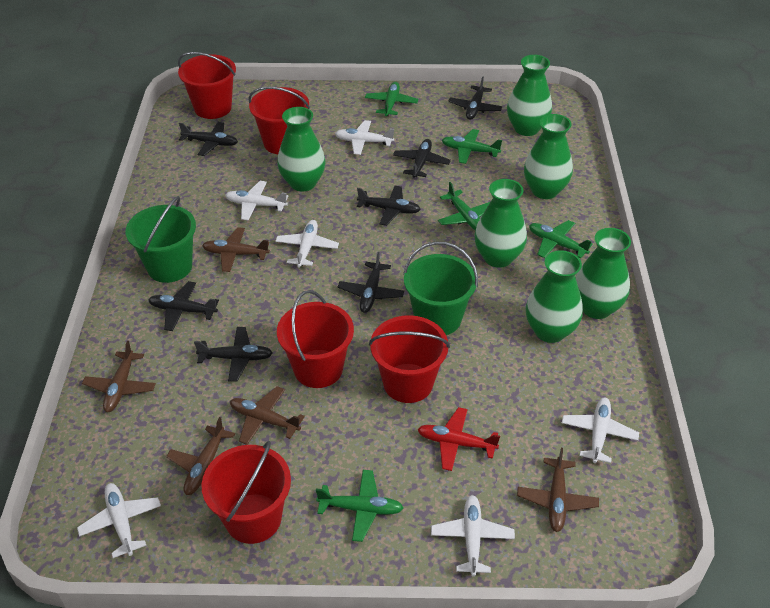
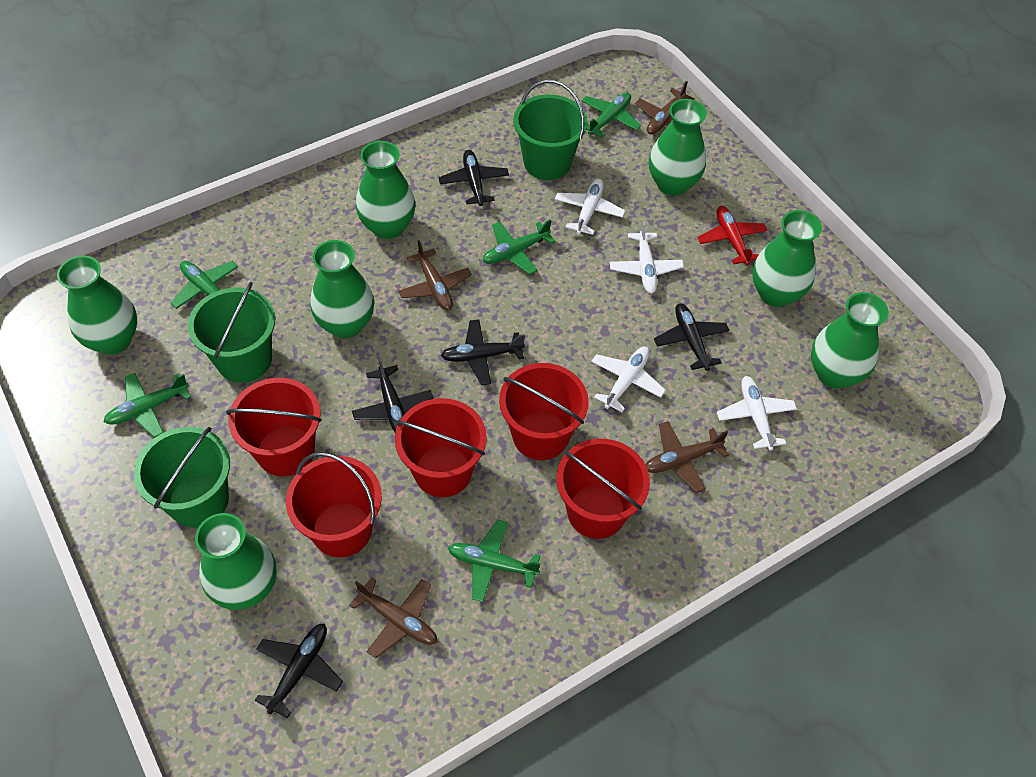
black plane: [148,281,219,331] [179,122,238,156] [194,327,273,382] [338,252,404,313] [357,186,421,226] [393,139,451,178] [448,77,502,120] = 7 -> [255,624,343,718] [352,357,433,432] [438,150,509,206] [441,319,525,385] [654,303,730,370] = 5
brown plane: [82,341,156,412] [166,417,235,495] [202,227,270,272] [230,386,305,445] [517,448,599,532] = 5 -> [349,577,437,658] [398,240,472,310] [635,81,695,135] [645,421,729,493] = 4
green bucket: [126,196,196,283] [403,242,478,335] = 2 -> [134,427,230,528] [188,282,275,383] [513,80,587,180] = 3
green vase: [277,107,326,191] [474,179,527,268] [507,55,552,136] [524,114,573,199] [526,250,583,343] [576,228,631,319] = 6 -> [57,256,137,354] [195,513,276,610] [310,240,374,338] [356,141,415,239] [649,99,707,196] [752,210,822,307] [811,292,889,389] = 7
white plane: [77,483,161,558] [225,181,288,221] [275,220,339,267] [335,120,394,155] [431,495,515,577] [562,397,639,463] = 6 -> [555,179,625,235] [591,347,666,412] [610,221,684,294] [717,376,797,451] = 4

